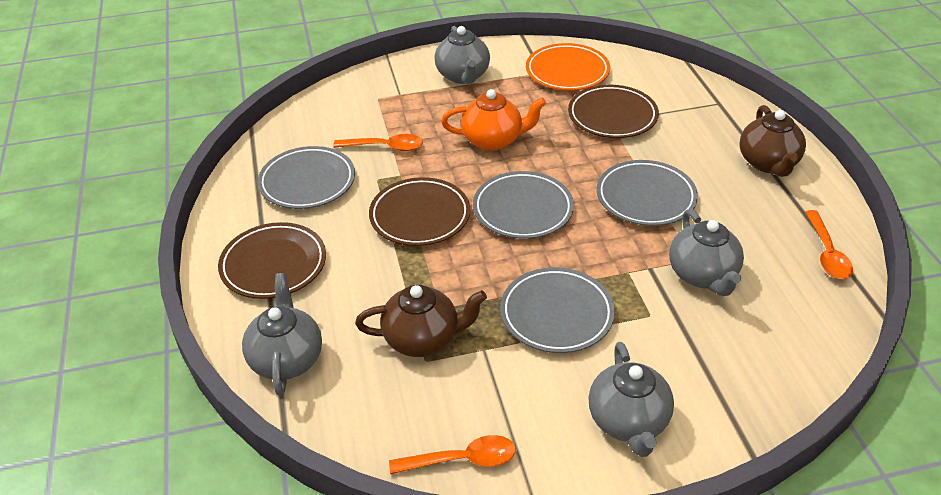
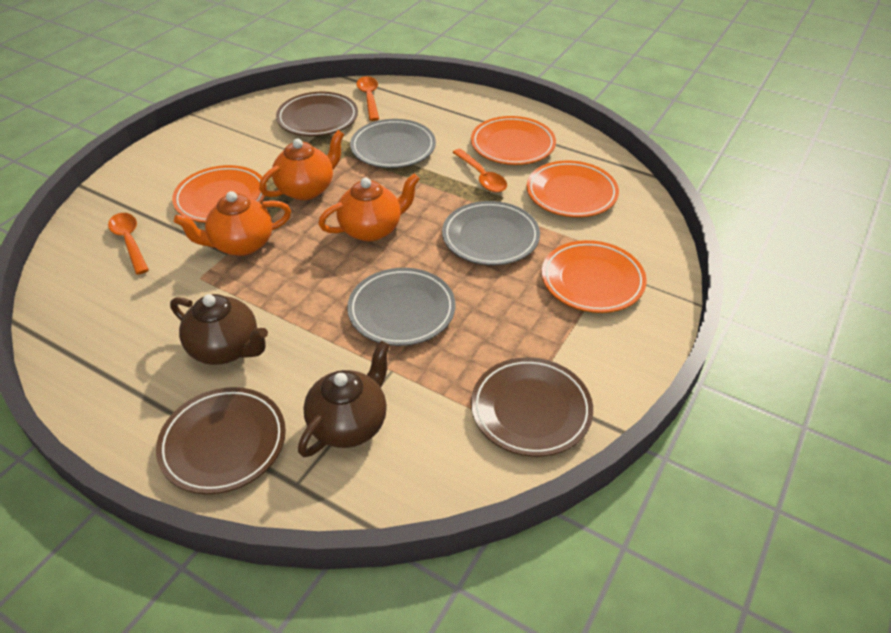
grey plate: [258,146,355,209] [473,171,574,239] [500,267,615,353] [597,160,698,226] = 4 -> [347,268,456,346] [350,119,436,168] [442,201,540,265] = 3
grey teapot: [242,273,322,396] [434,26,490,84] [588,342,674,457] [669,209,744,296] = 4 -> none = 0
orange plate: [526,43,610,91] = 1 -> [172,165,267,223] [471,116,556,165] [527,161,619,217] [542,240,647,313] = 4
orange teapot: [441,89,546,151] = 1 -> [174,191,291,256] [259,130,344,200] [318,173,420,242] = 3

